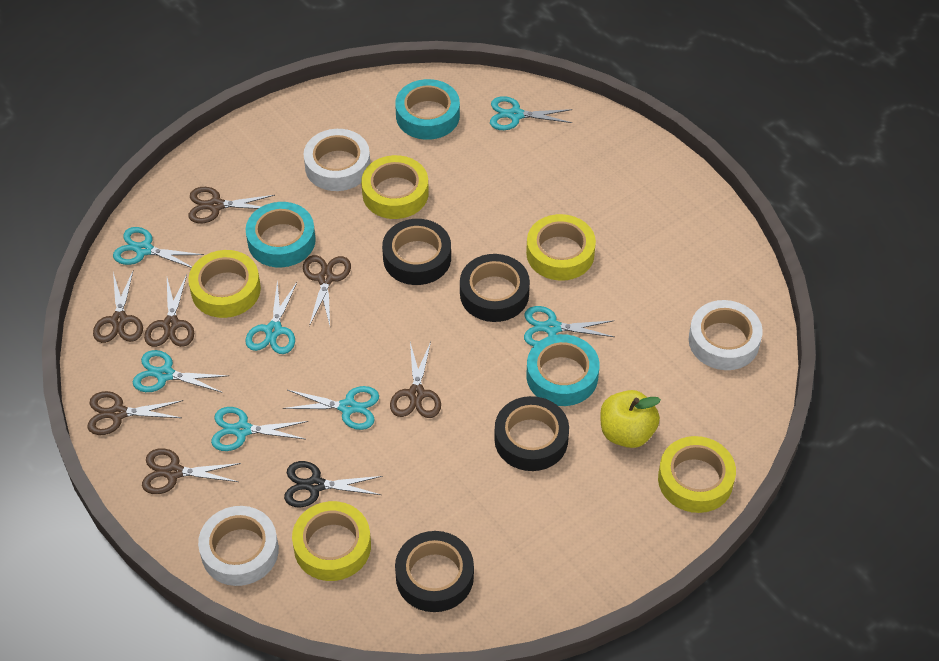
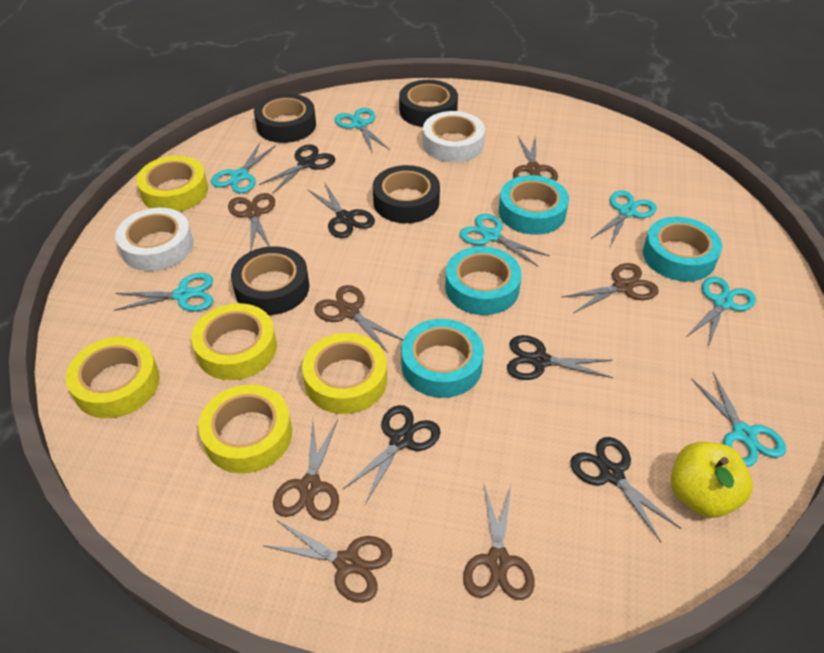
black scissors: [284,461,383,507] = 1 -> [259,144,336,194] [307,182,375,238] [343,405,440,504] [507,335,613,380] [571,437,682,542] = 5
turquoise tape: [246,202,316,267] [395,79,460,140] [526,334,599,406] = 3 -> [401,319,484,398] [445,246,522,315] [499,175,569,235] [643,217,722,281] = 4
white tape: [198,506,279,586] [303,129,370,191] [689,300,763,370] = 3 -> [115,208,193,271] [423,111,485,162] = 2

